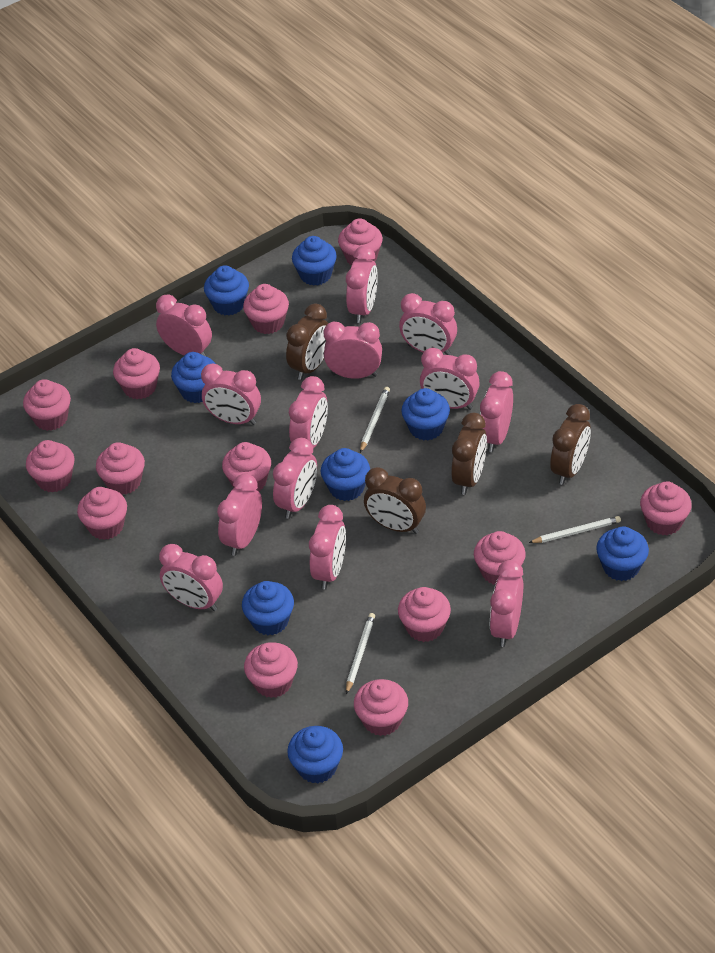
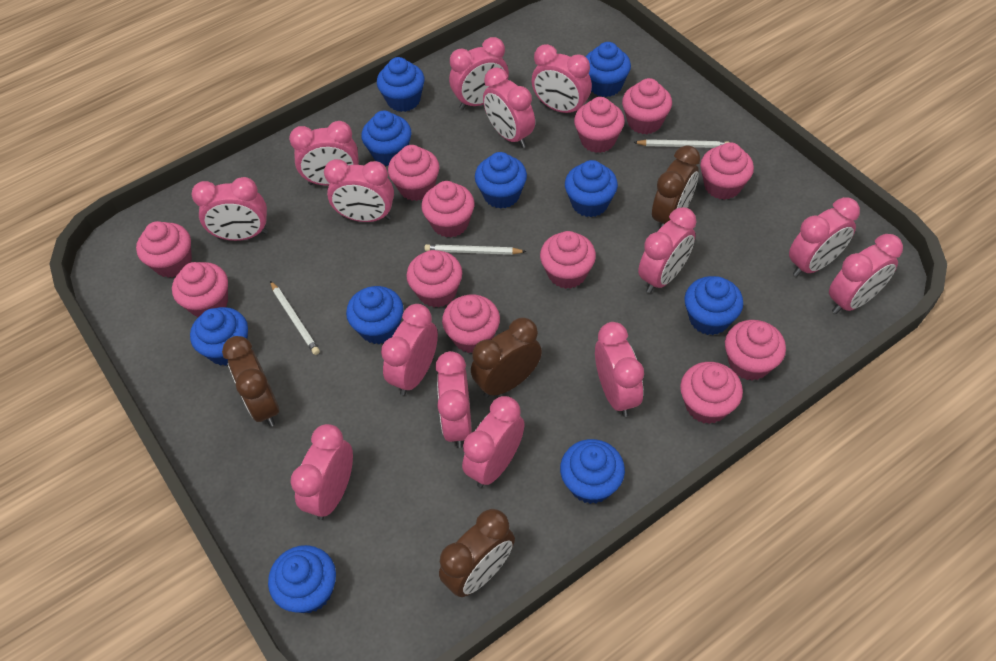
blue cupcake: [171,352,215,403] [204,265,249,316] [242,581,294,635] [287,726,343,784] [292,236,337,286] [320,448,370,501] [401,388,450,441] [596,526,649,581] = 8 -> [190,307,248,366] [268,545,336,613] [346,286,403,344] [361,110,411,166] [377,57,425,112] [475,152,527,209] [560,439,625,504] [565,160,618,217] [586,42,631,97] [685,276,743,335] = 10
pink clock: [156,295,212,357] [159,544,223,611] [201,364,261,425] [217,473,262,556] [273,438,317,519] [289,376,328,448] [309,505,346,590] [323,321,382,379] [346,246,378,323] [399,293,457,355] [420,348,480,410] [480,371,513,452] [490,560,523,647] = 13 -> [192,177,268,241] [289,121,359,185] [290,424,353,520] [324,159,394,222] [381,304,438,396] [435,351,472,448] [449,37,509,110] [462,396,525,488] [483,67,535,148] [532,44,592,113] [595,322,644,417] [638,207,697,293] [789,197,860,277] [829,234,903,314] = 14
pink cupcake: [23,379,71,431] [26,440,74,493] [77,487,127,540] [96,442,145,495] [113,348,160,399] [222,442,271,491] [243,284,289,334] [244,642,298,698] [338,218,383,265] [354,679,408,736] [398,587,451,642] [474,531,526,585] [640,481,692,535] = 13 -> [136,221,192,278] [172,262,228,317] [388,145,440,201] [406,250,462,308] [421,181,474,238] [442,295,500,353] [540,231,596,289] [574,97,625,153] [622,78,672,134] [680,362,743,424] [700,142,754,200] [725,320,786,381] = 12

